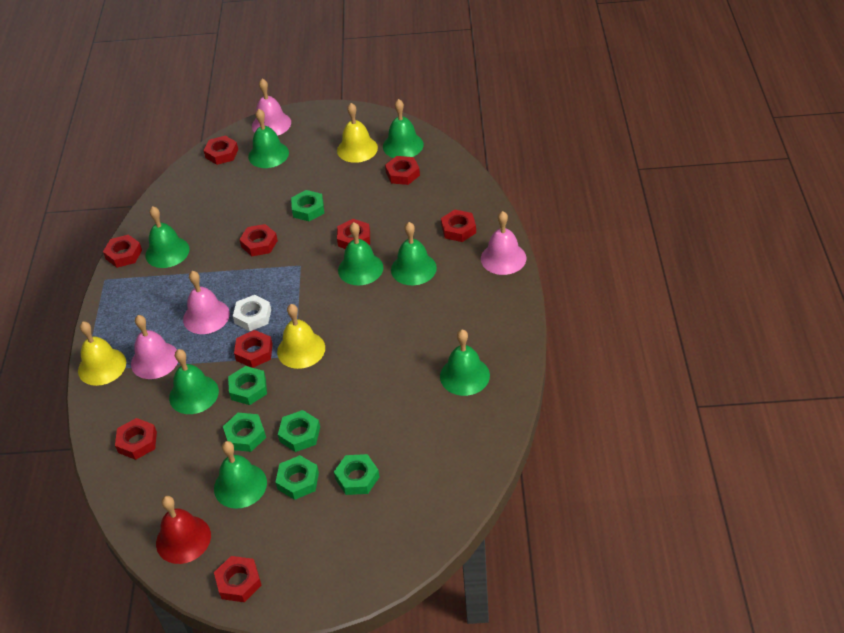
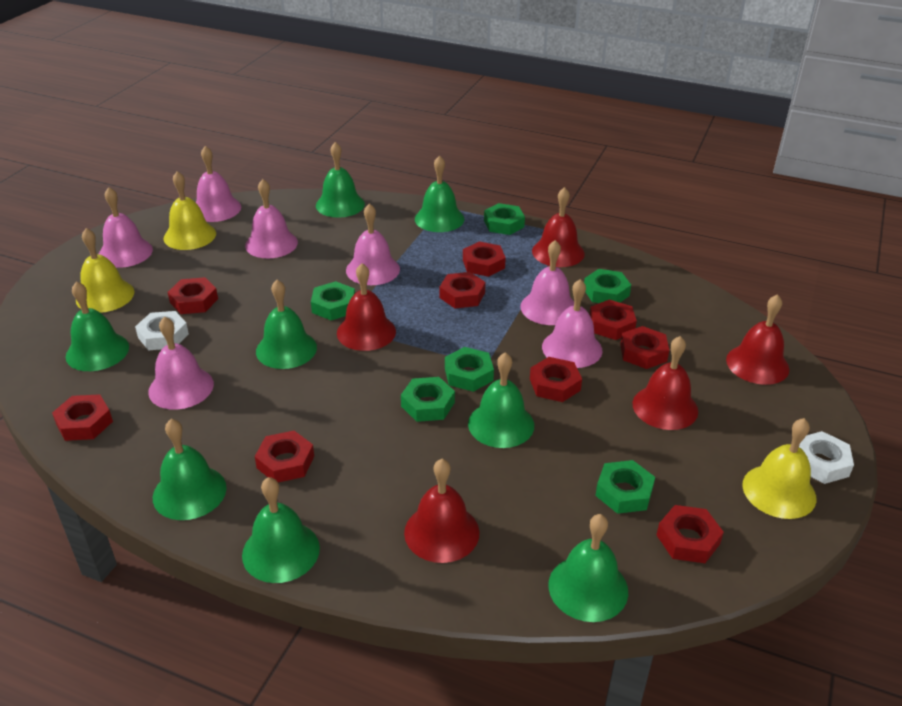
pink bell: [131,315,178,379] [183,271,230,334] [252,79,291,136] [481,211,526,275] = 4 -> [99,187,153,268] [148,316,214,410] [196,146,241,222] [245,179,298,258] [346,203,400,285] [520,240,574,325] [542,279,602,368] = 7
red bell: [156,496,211,564] = 1 -> [337,263,396,351] [404,459,479,563] [532,187,585,267] [633,336,698,430] [726,294,790,385] = 5
white nut: [233,295,271,331] = 1 -> [135,311,189,350] [799,431,854,484] = 2

